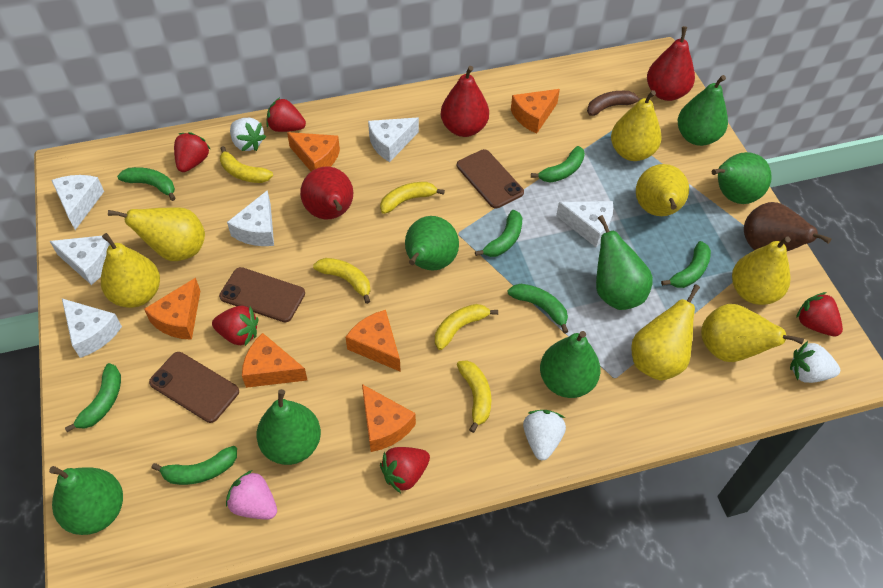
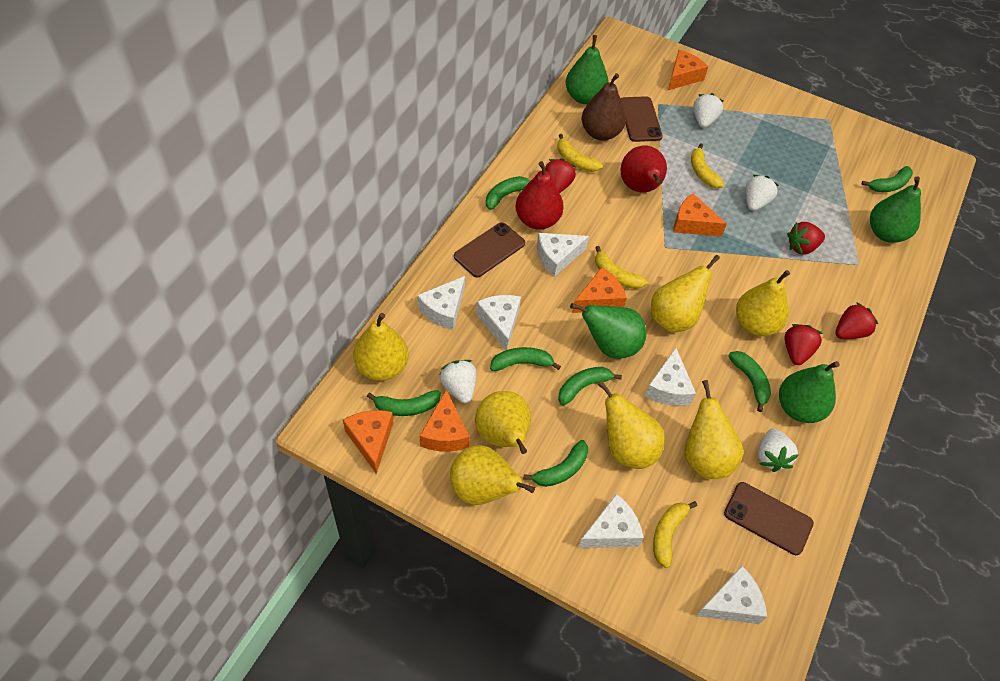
brown banana: [587,91,643,116] = 1 -> none = 0
green pear: [49,466,123,535] [257,389,321,465] [405,216,459,270] [540,331,601,398] [596,215,653,310] [678,75,728,146] [712,152,772,204] = 7 -> [566,35,609,104] [570,303,646,359] [779,361,840,423] [870,176,921,243] = 4
orange cheese: [144,278,200,340] [242,333,307,388] [287,132,340,171] [346,310,401,372] [362,384,416,452] [511,89,560,134] = 6 -> [343,410,393,474] [420,390,470,452] [572,267,627,313] [668,50,708,90] [673,193,727,237] = 5
pink strawberry: [226,470,277,519] = 1 -> none = 0
red pear: [300,167,353,219] [441,66,489,137] [647,26,695,101] = 3 -> [515,161,564,230] [621,146,667,193] = 2
red strawberry: [174,132,210,172] [212,306,258,346] [267,97,306,132] [380,447,430,493] [796,292,843,336] = 5 -> [545,158,576,193] [784,324,822,365] [787,222,825,255] [836,302,878,339] = 4
white strawberry: [230,118,266,151] [523,410,566,460] [790,341,840,383] = 3 -> [440,360,476,404] [693,93,723,128] [746,175,779,211] [758,428,799,472] = 4
yellow banana: [220,146,273,183] [313,258,370,304] [380,182,445,214] [435,304,498,350] [457,360,491,433] = 5 -> [558,134,603,172] [595,246,648,289] [653,501,697,568] [691,143,724,188] = 4

